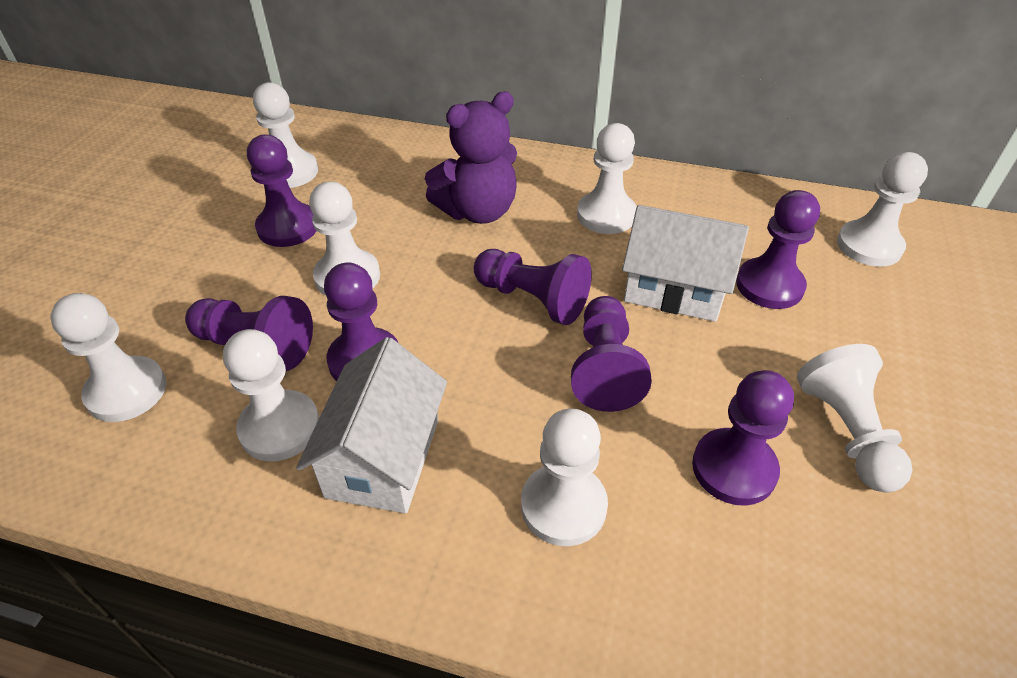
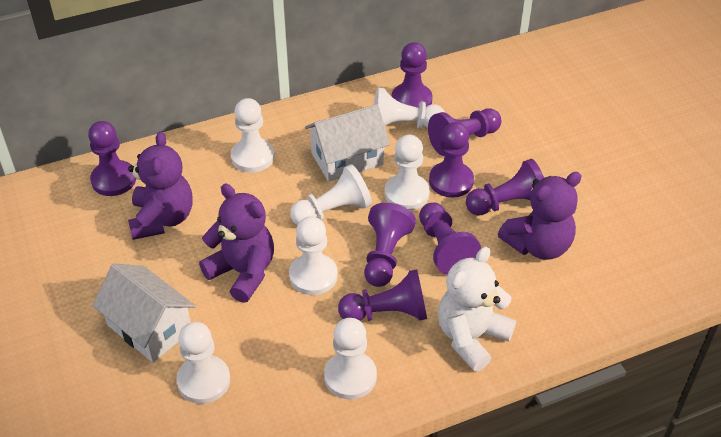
purple pawn: [185,296,313,371] [247,135,317,247] [324,263,398,381] [474,249,592,325] [571,296,652,412] [692,370,794,506] [736,190,820,309] = 7 -> [88,121,136,196] [338,269,427,321] [364,203,416,287] [391,42,433,108] [419,203,481,275] [428,108,501,156] [429,122,474,198] [466,159,544,216] = 8
purple teddy bear: [425,91,517,224] = 1 -> [128,131,193,240] [199,184,274,303] [498,172,582,260] = 3
white pawn: [50,293,166,422] [223,329,319,461] [253,82,318,188] [309,181,380,296] [521,409,608,546] [577,123,637,234] [797,344,913,493] [837,152,928,267] = 8 -> [176,322,230,404] [231,98,275,173] [289,216,338,295] [290,164,372,225] [324,318,377,399] [374,87,445,128] [385,135,430,210] = 7
white teddy bear: none = 0 -> [438,247,516,372] = 1

